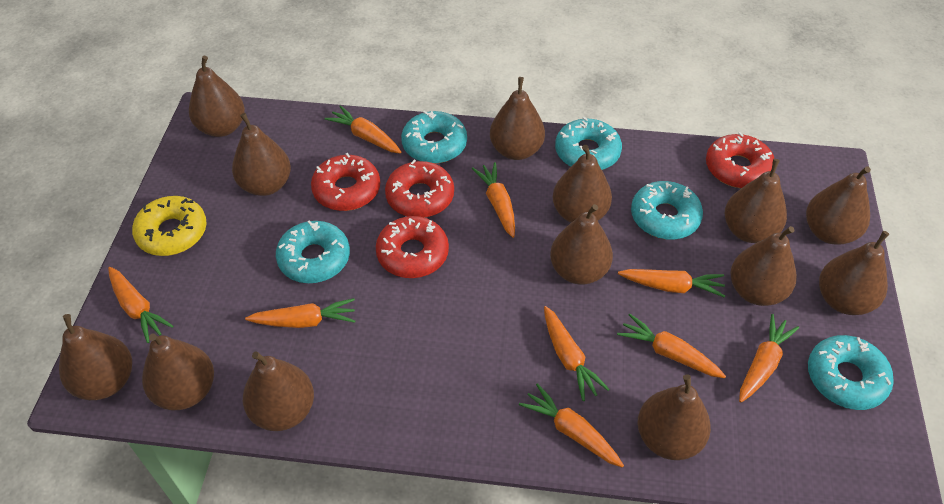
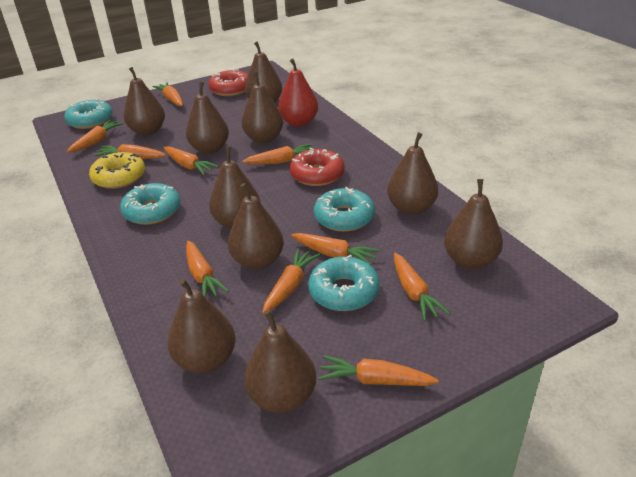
brown pear: [59,314,132,400] [142,333,214,410] [189,56,245,137] [232,113,291,196] [243,351,314,431] [490,77,545,160] [550,204,613,285] [553,145,612,223] [638,374,711,460] [725,159,787,243] [731,226,797,306] [806,166,871,245] [819,231,889,315] = 13 -> [124,67,165,136] [167,278,236,373] [186,82,229,154] [209,147,261,229] [228,183,284,270] [242,72,283,143] [244,310,316,413] [245,41,282,103] [387,132,438,215] [444,179,503,269] = 10
orange carrot: [108,267,173,343] [245,298,355,328] [325,105,401,153] [472,162,515,238] [519,383,624,468] [544,306,610,401] [617,314,726,378] [618,269,725,297] [739,314,799,402] = 9 -> [67,120,124,153] [94,144,166,159] [152,82,183,106] [164,146,219,175] [186,240,229,298] [242,144,315,164] [262,248,320,314] [291,233,380,265] [318,355,439,386] [394,253,450,321] = 10
red donut: [311,153,380,211] [376,216,449,278] [385,160,454,218] [706,132,774,188] = 4 -> [208,69,248,96] [290,148,345,186] = 2
red pear: none = 0 -> [278,58,318,127] = 1
turquoise donut: [276,220,350,283] [401,111,467,164] [555,117,622,170] [631,181,703,240] [808,335,894,410] = 5 -> [64,99,113,129] [120,183,181,225] [308,255,380,311] [314,187,375,232] = 4

